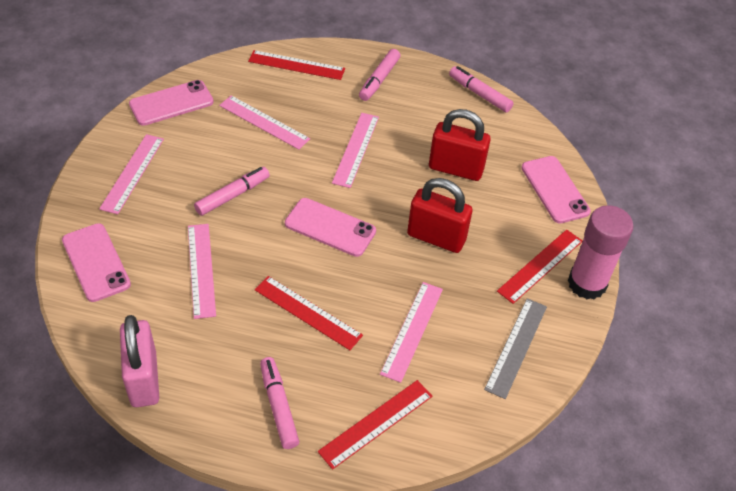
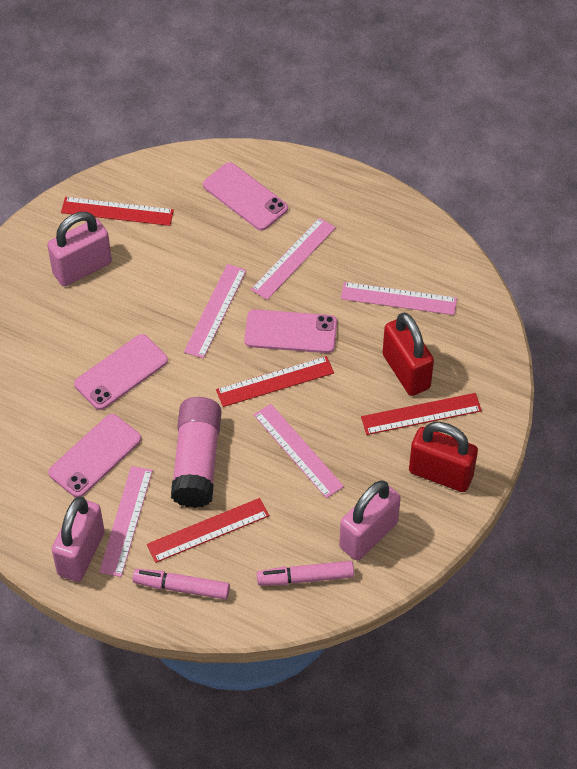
grey ruler: [484,298,547,399] = 1 -> none = 0
pink marker: [194,167,270,216] [260,357,299,449] [359,49,400,101] [449,66,514,112] = 4 -> [133,569,230,600] [257,561,354,586] = 2
pink padlock: [120,315,159,407] = 1 -> [47,212,112,286] [52,496,105,582] [339,481,401,560] = 3

